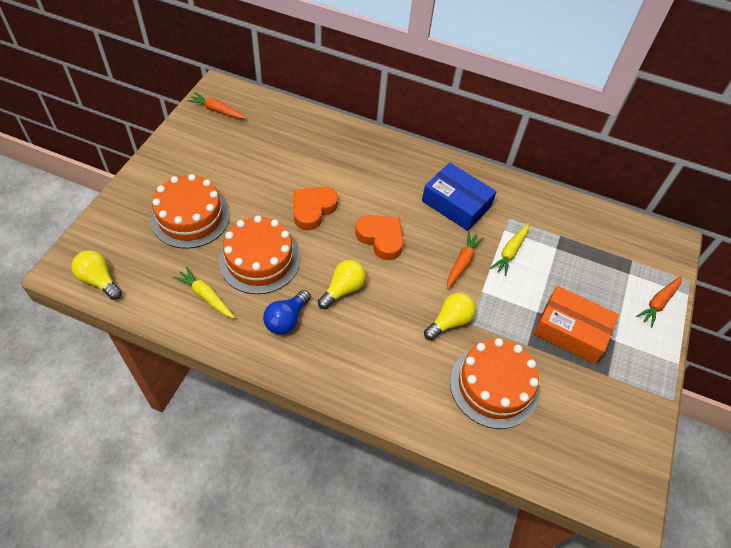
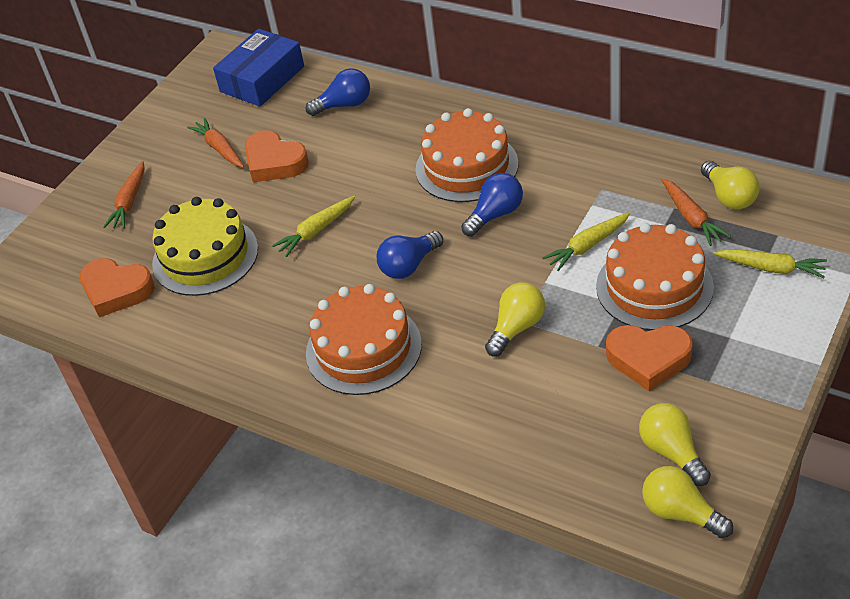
blue light bulb: [263,290,311,335] = 1 -> [306,68,370,116] [377,231,443,279] [461,173,523,236] = 3
orange box: [533,286,619,364] = 1 -> none = 0
orange heart: [294,187,338,230] [355,215,403,260] = 2 -> [79,258,155,317] [245,130,309,182] [606,325,693,391] = 3
yellow cake: none = 0 -> [152,197,258,296] = 1
yellow carrot: [173,266,235,318] [490,223,529,276] = 2 -> [272,196,355,257] [542,212,631,271] [713,249,827,278] = 3
yellow light bulb: [71,250,122,300] [318,260,366,309] [424,293,476,340] = 3 -> [485,282,545,357] [639,403,711,486] [642,466,733,538] [701,161,759,210] = 4

